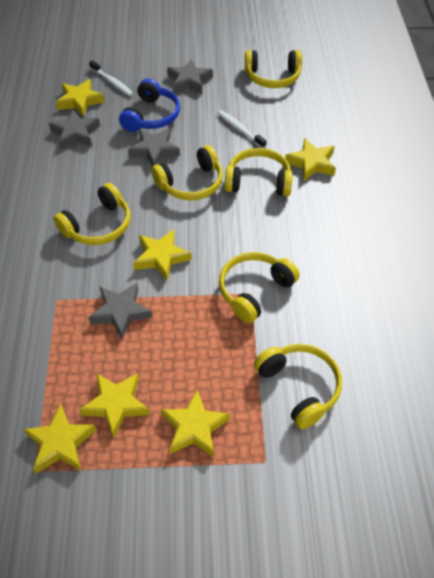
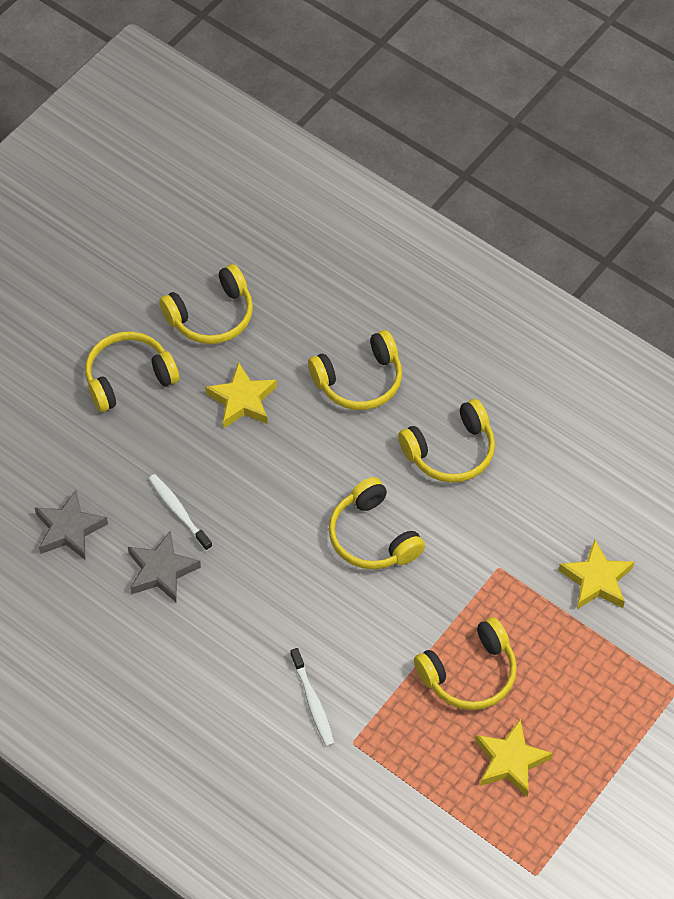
blue headphones: [119,78,180,132] = 1 -> none = 0
grey star: [49,110,100,149] [88,283,152,339] [128,128,180,167] [167,59,213,94] = 4 -> [34,490,108,560] [128,530,201,602] = 2
yellow star: [23,404,96,474] [55,79,105,117] [79,373,150,438] [133,229,192,281] [161,389,230,457] [285,138,336,181] = 6 -> [205,362,277,429] [475,719,553,797] [559,539,635,609] = 3

